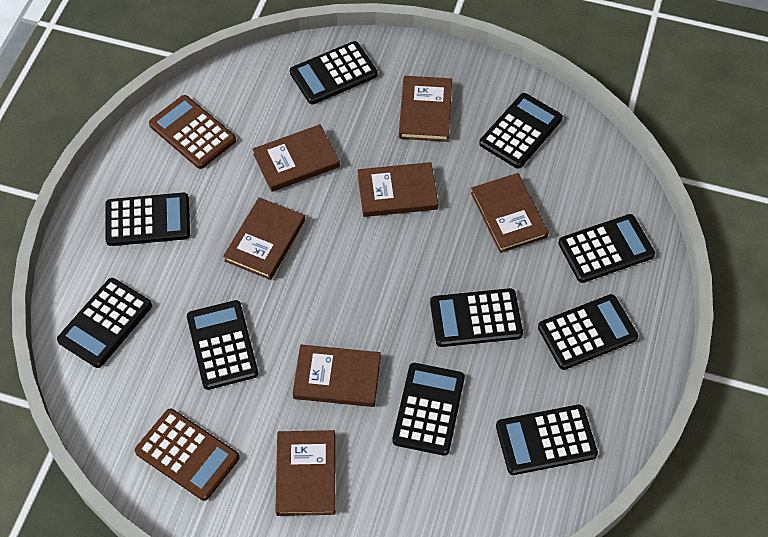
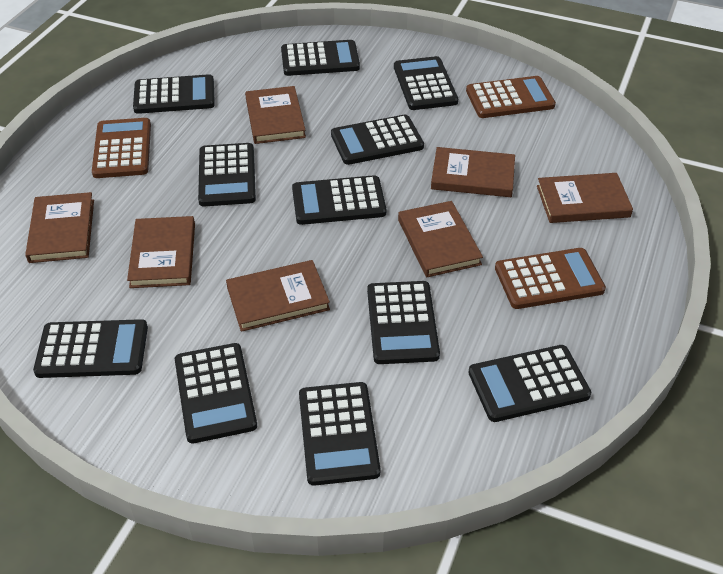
black calculator: [57,278,152,368] [105,193,190,246] [187,300,258,390] [290,41,378,105] [393,363,465,456] [430,288,523,347] [479,93,563,169] [496,405,598,475] [538,294,638,370] [558,214,655,283] = 10 -> [33,319,148,378] [133,74,215,114] [175,343,257,443] [198,143,256,207] [281,40,360,76] [292,175,386,225] [299,382,380,486] [331,115,424,165] [367,281,440,364] [394,56,458,110] [468,345,591,422] = 11
brown calculator: [135,409,240,501] [149,95,236,169] = 2 -> [92,118,151,178] [466,76,556,118] [495,248,606,309] = 3

